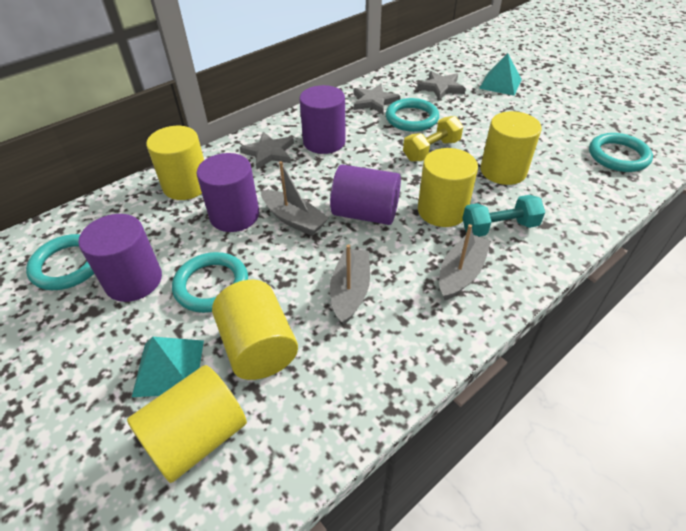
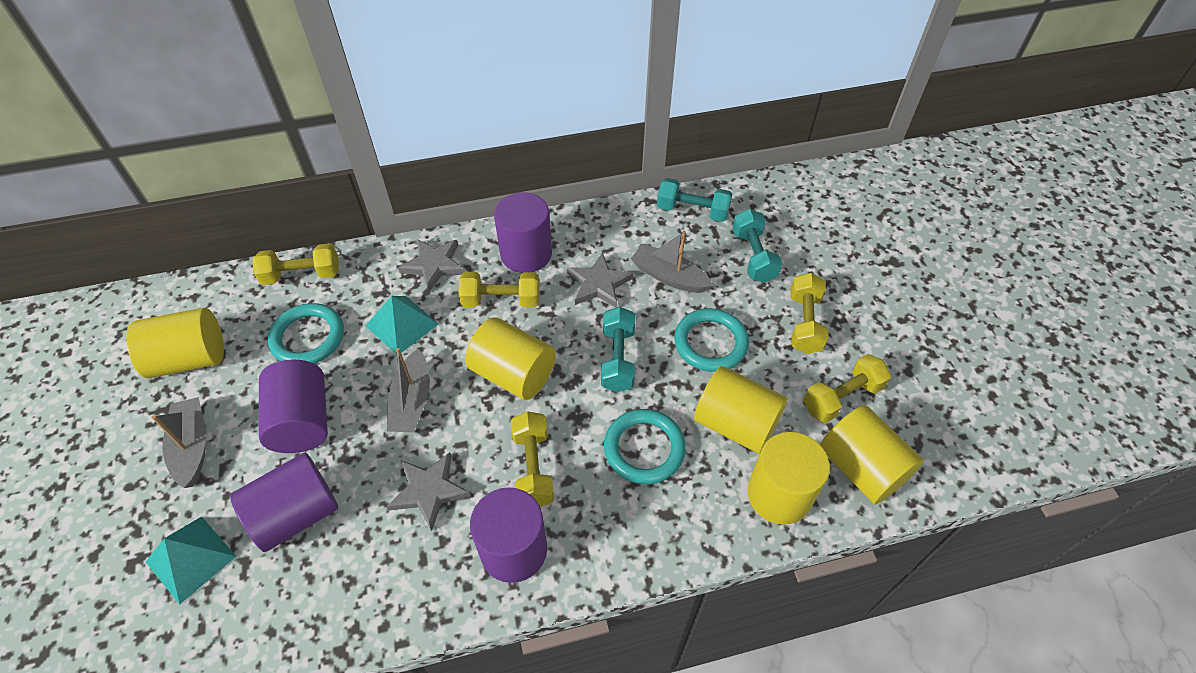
turquoise dumbbell: [462,195,545,237] = 1 -> [601,307,635,392] [657,178,732,222] [732,209,782,283] = 3
turquoise ring: [26,234,94,290] [172,252,248,313] [386,98,439,132] [589,133,653,172] = 4 -> [267,303,344,364] [604,409,686,484] [674,308,749,372] = 3
yellow dumbbell: [403,116,463,161] = 1 -> [252,243,339,285] [458,272,540,307] [511,411,554,507] [790,273,829,354] [803,354,891,423] = 5

